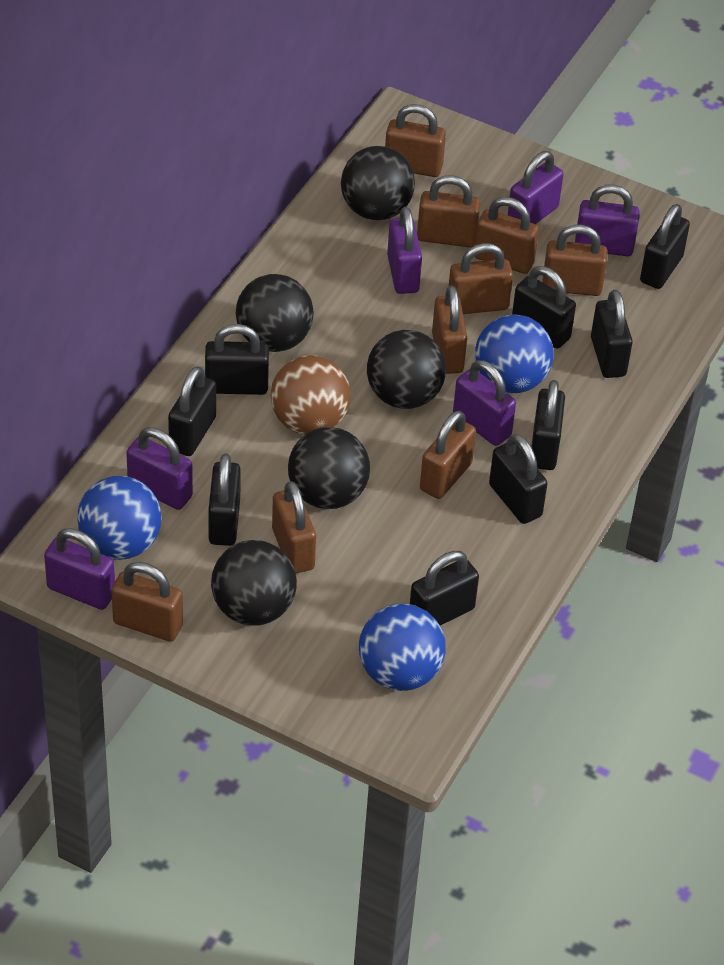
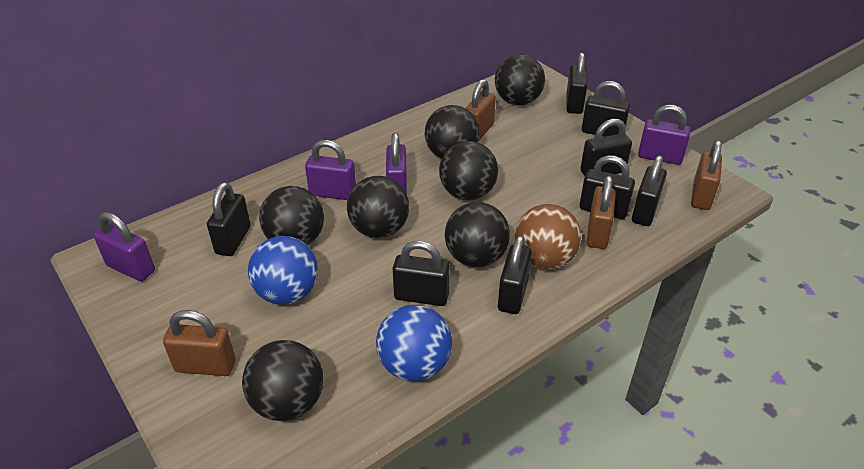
black ball: [211,540,297,626] [235,274,314,352] [288,427,370,509] [341,146,415,220] [367,330,446,409] = 5 -> [242,340,324,421] [259,186,324,245] [347,176,410,238] [425,105,480,159] [439,141,498,200] [445,202,510,267] [495,54,545,105] = 7
black padlock: [168,366,216,456] [205,324,269,395] [208,454,241,546] [410,551,479,626] [489,434,548,524] [512,266,576,349] [531,380,565,470] [591,290,633,378] [640,204,690,289] = 9 -> [207,182,251,256] [393,241,450,306] [498,235,532,314] [566,52,587,114] [580,119,632,176] [580,155,635,219] [582,81,630,137] [632,155,667,226] = 8
blue ball: [77,476,162,560] [359,604,446,691] [475,315,554,393] = 3 -> [248,236,318,305] [376,305,452,381] = 2
brown padlock: [111,562,183,642] [272,481,316,573] [385,104,446,177] [417,175,480,247] [420,411,476,499] [432,285,467,374] [449,243,513,314] [475,197,539,274] [542,224,608,296] = 9 -> [163,310,236,376] [466,79,496,142] [587,176,616,249] [691,140,722,210] = 4
purple padlock: [44,528,115,610] [126,427,193,510] [387,207,422,294] [453,360,516,446] [508,151,564,224] [575,184,640,256] = 6 -> [94,212,155,281] [305,140,356,200] [386,133,407,194] [638,105,691,165] = 4

